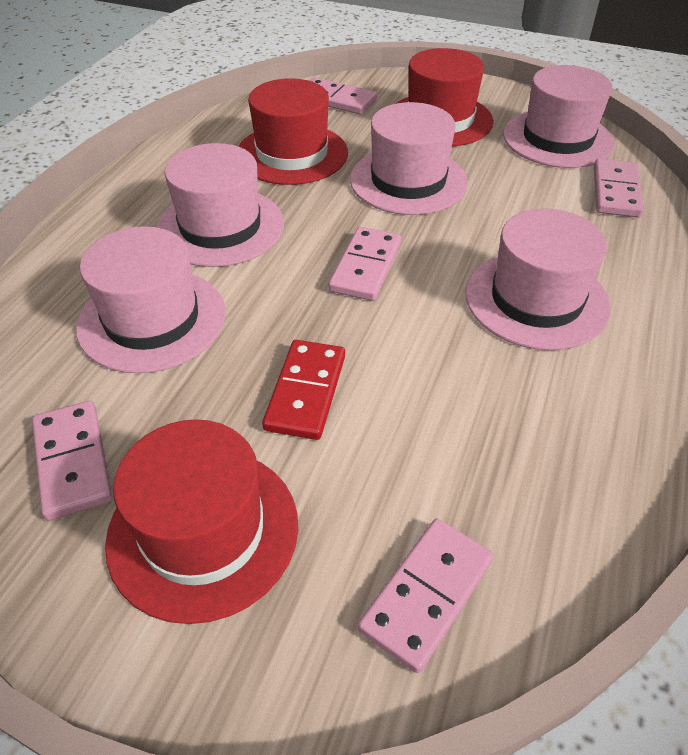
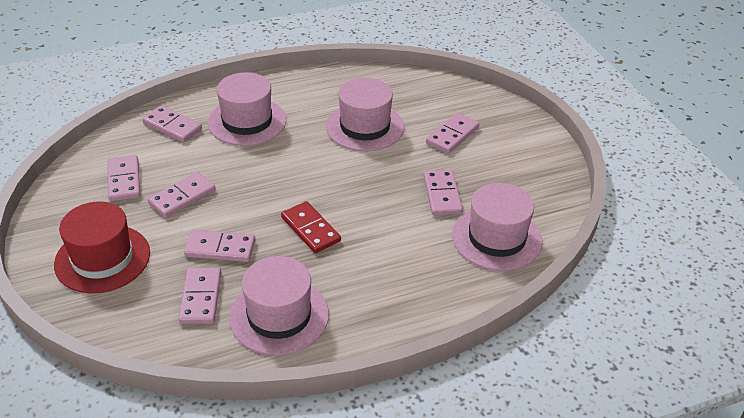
pink domino: [32,401,112,520] [311,78,377,115] [328,227,401,301] [358,519,494,673] [594,159,644,217] = 5 -> [107,155,140,201] [142,106,202,142] [148,172,216,218] [178,267,221,324] [184,230,255,262] [424,170,463,216] [426,113,479,154] = 7
pink hat: [76,226,225,373] [157,143,284,267] [350,102,468,215] [466,208,611,350] [503,65,615,168] = 5 -> [208,72,286,146] [229,256,329,355] [326,78,404,151] [452,183,543,271] = 4
red hat: [105,419,298,624] [238,78,348,185] [396,48,494,146] = 3 -> [54,201,150,293] = 1

